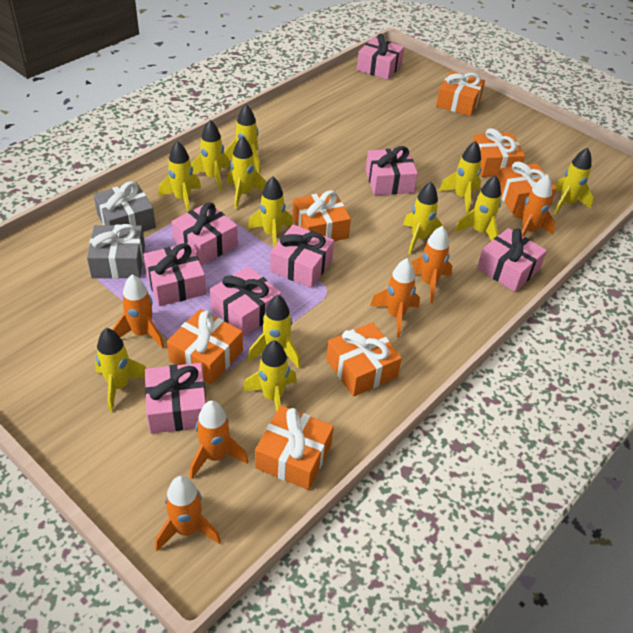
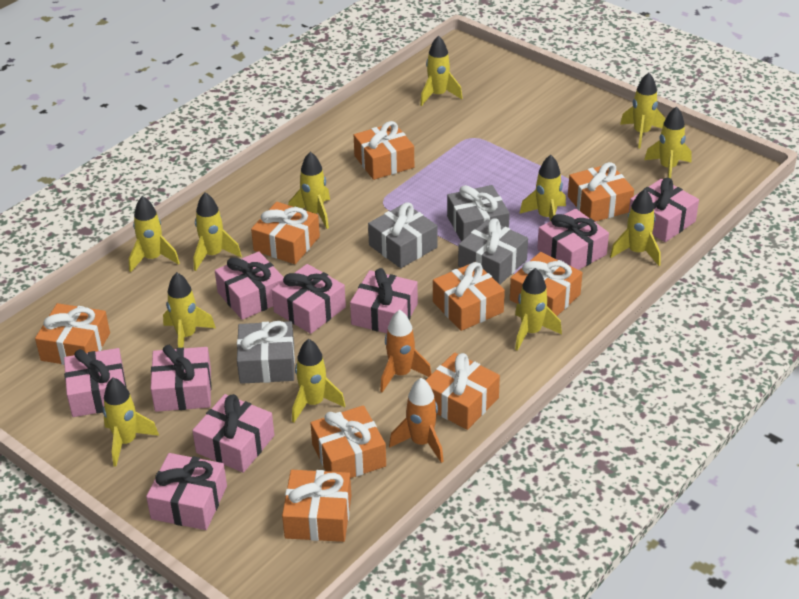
grey gift: [87,224,145,279] [93,181,156,232] = 2 -> [237,321,295,384] [368,203,437,268] [447,185,510,241] [458,218,528,285] = 4
orange gift: [167,309,243,384] [255,405,334,490] [292,190,351,241] [326,322,402,397] [436,71,485,116] [473,128,525,177] [497,162,557,213] = 7 -> [35,303,110,365] [251,202,320,264] [282,470,351,542] [310,405,386,478] [354,121,414,180] [426,353,500,430] [433,262,505,331] [510,252,583,316] [568,162,634,222] = 9
orange rocket: [112,274,164,349] [155,476,221,551] [190,400,249,479] [370,258,420,338] [411,226,452,303] [513,175,555,237] = 6 -> [380,310,432,393] [389,378,444,463] = 2
pink gift: [143,243,206,306] [145,363,206,434] [171,202,238,265] [210,266,281,336] [270,224,334,288] [357,34,404,80] [366,146,418,195] [477,228,547,292] = 8 -> [64,348,127,417] [146,453,227,530] [151,345,212,412] [192,394,274,473] [215,251,284,320] [272,264,346,334] [350,268,418,333] [537,209,609,270] [629,178,699,242] = 9

